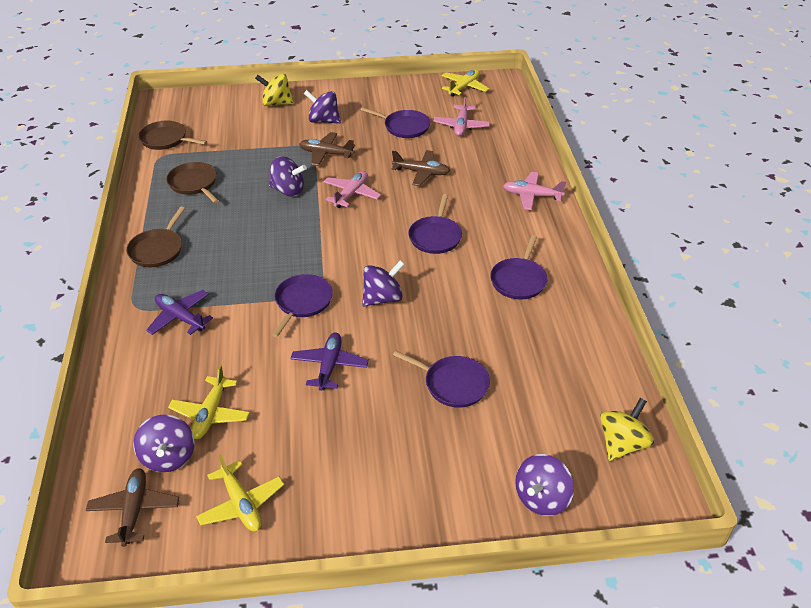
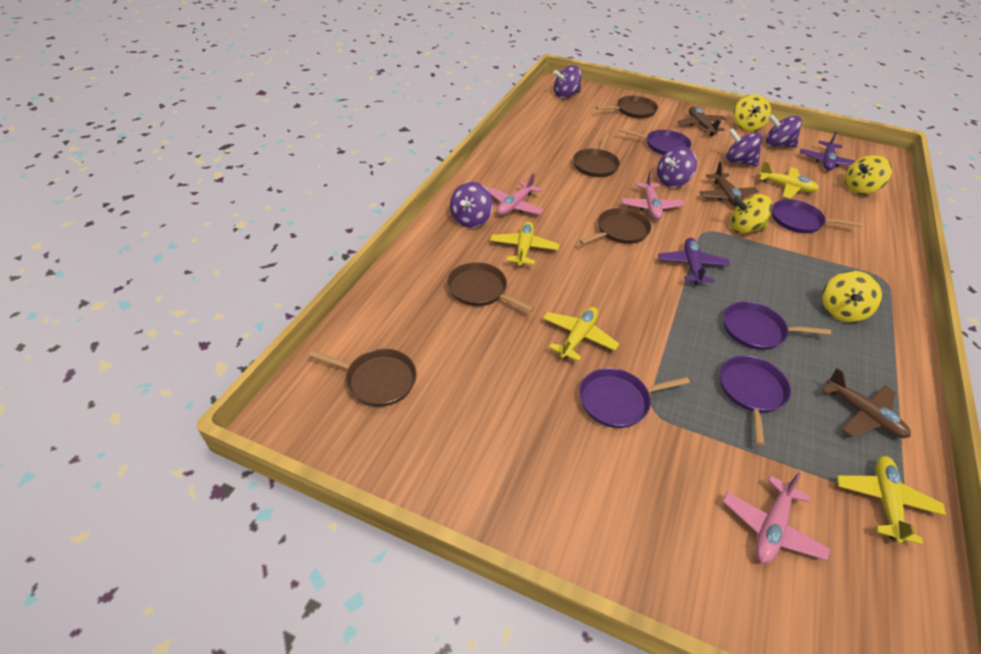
brown pan: [126,207,185,267] [138,121,207,150] [166,162,219,203] = 3 -> [308,349,417,407] [447,262,534,312] [573,133,620,177] [579,208,651,244] [596,95,658,118] = 5
yellow plane: [168,365,250,439] [196,454,284,532] [442,69,489,97] = 3 -> [490,221,559,267] [543,307,619,362] [758,161,819,199] [837,456,946,545] = 4
yellow spinning top: [255,74,294,106] [600,398,654,461] = 2 -> [730,194,773,234] [733,94,771,131] [822,271,882,322] [845,155,892,194] = 4

